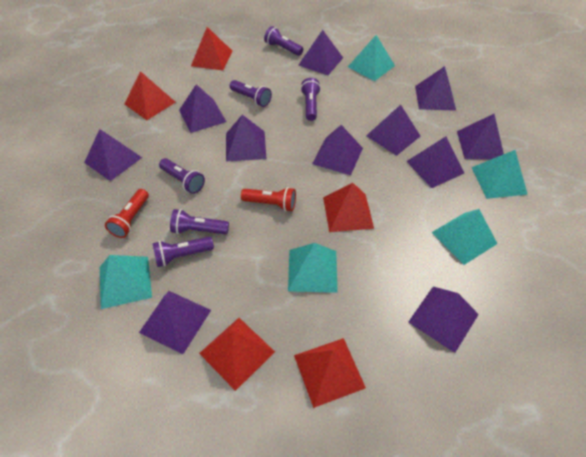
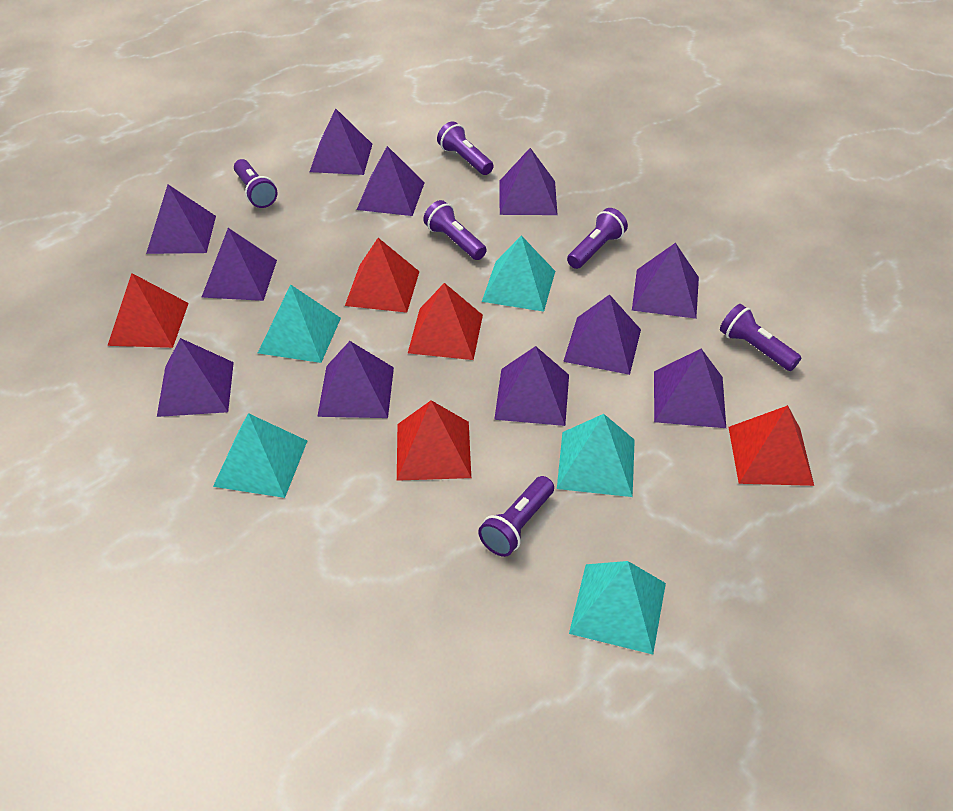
red flashlight: [105,189,149,238] [241,187,296,211] = 2 -> none = 0

